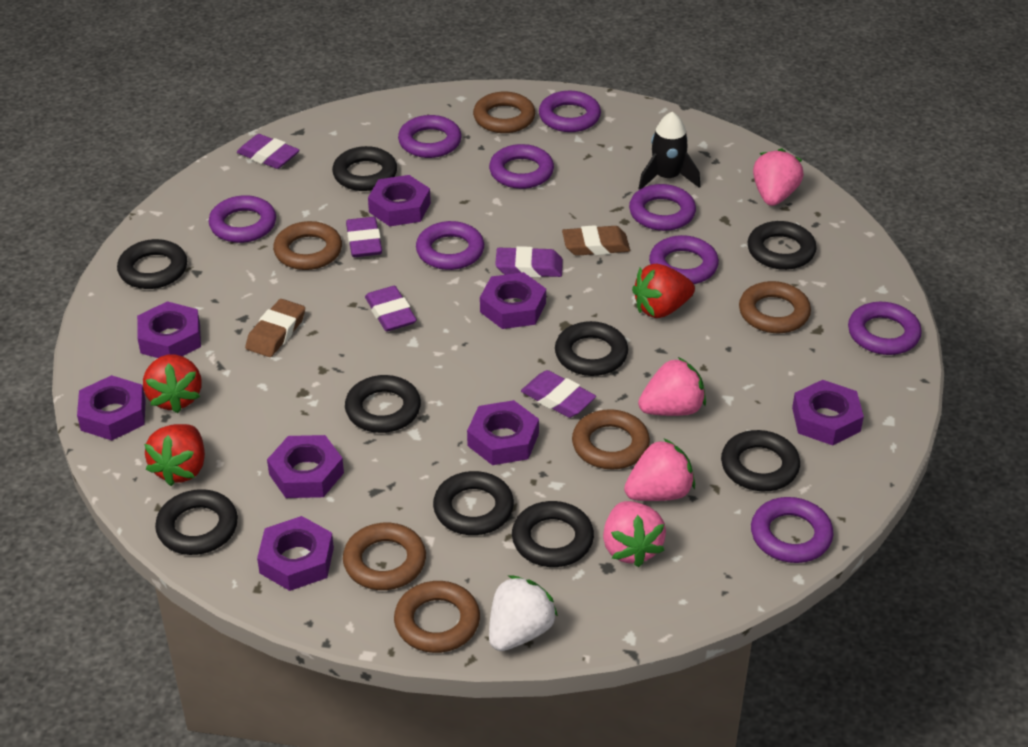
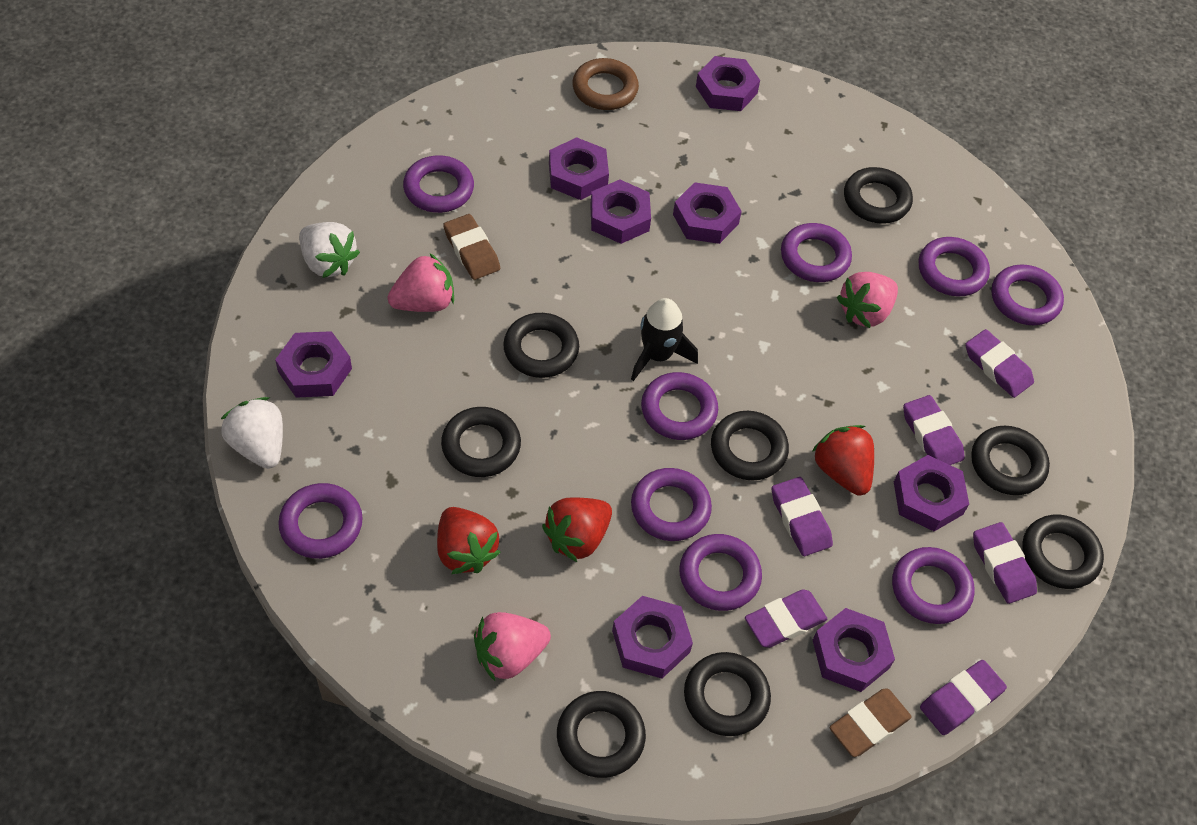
black ring: [117,239,187,289] [155,489,238,555] [332,146,397,191] [345,375,421,433] [433,471,514,535] [512,501,594,567] [555,321,628,376] [721,430,800,491] [748,221,817,270] = 9 -> [441,407,521,477] [503,313,579,378] [557,691,646,778] [684,652,771,736] [711,411,789,480] [844,167,913,224] [971,426,1050,495] [1022,515,1104,589] = 8
brown ring: [273,221,342,270] [343,523,426,590] [394,581,480,653] [473,92,535,133] [572,409,650,469] [739,281,811,333] = 6 -> [572,58,639,110] = 1
pink strawberry: [603,501,666,567] [624,439,695,501] [638,357,706,416] [753,148,804,206] = 4 -> [388,254,454,312] [474,612,551,681] [837,272,898,328] = 3
purple eraser: [237,134,299,169] [346,217,382,257] [365,286,417,331] [495,246,563,277] [521,370,596,418] = 5 -> [745,589,827,648] [772,477,833,556] [903,395,965,465] [920,660,1007,735] [965,329,1034,398] [973,522,1037,604] = 6
white strawberry: [489,575,558,651] = 1 -> [221,397,283,469] [299,222,360,278] = 2

